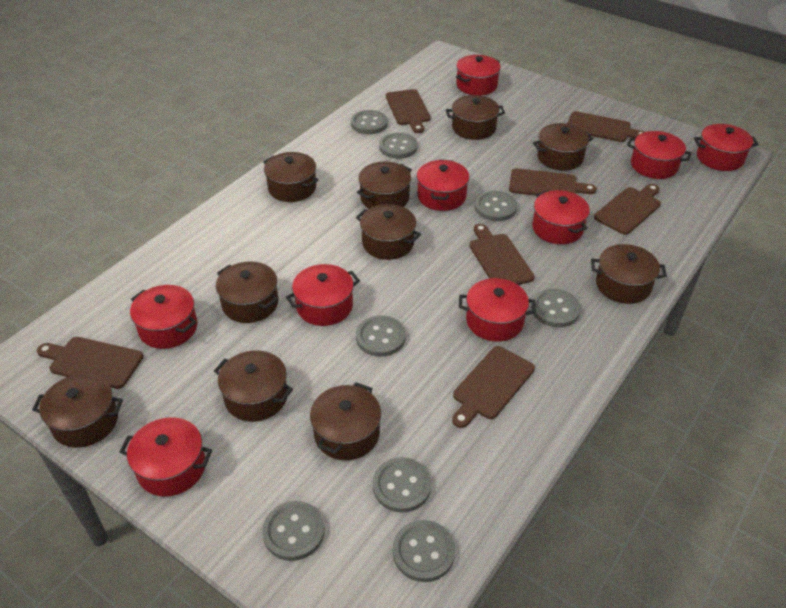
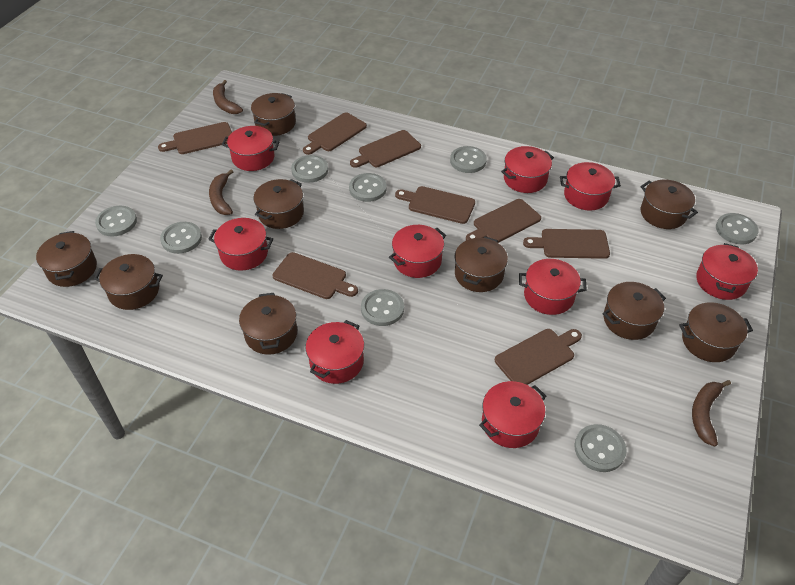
brown banana: none = 0 -> [209,169,234,215] [213,80,243,114] [692,380,731,447] = 3
brown cutting board: [37,337,143,389] [386,89,431,133] [452,346,535,428] [469,224,535,285] [509,168,597,196] [567,111,645,142] [594,184,661,235] = 7 -> [158,122,232,154] [273,252,358,299] [303,112,367,155] [350,130,421,168] [395,186,475,224] [466,199,541,243] [495,329,582,385] [523,229,610,259] = 8
brown pot: [32,374,123,448] [214,350,293,422] [216,261,278,323] [263,152,318,202] [310,382,381,460] [356,204,421,260] [357,161,412,209] [446,95,505,140] [533,123,594,171] [591,244,667,304] = 10 -> [36,231,97,287] [94,254,163,310] [239,293,297,355] [251,93,296,136] [254,179,304,229] [455,237,508,292] [603,282,666,340] [641,180,698,229] [679,302,753,362] = 9

